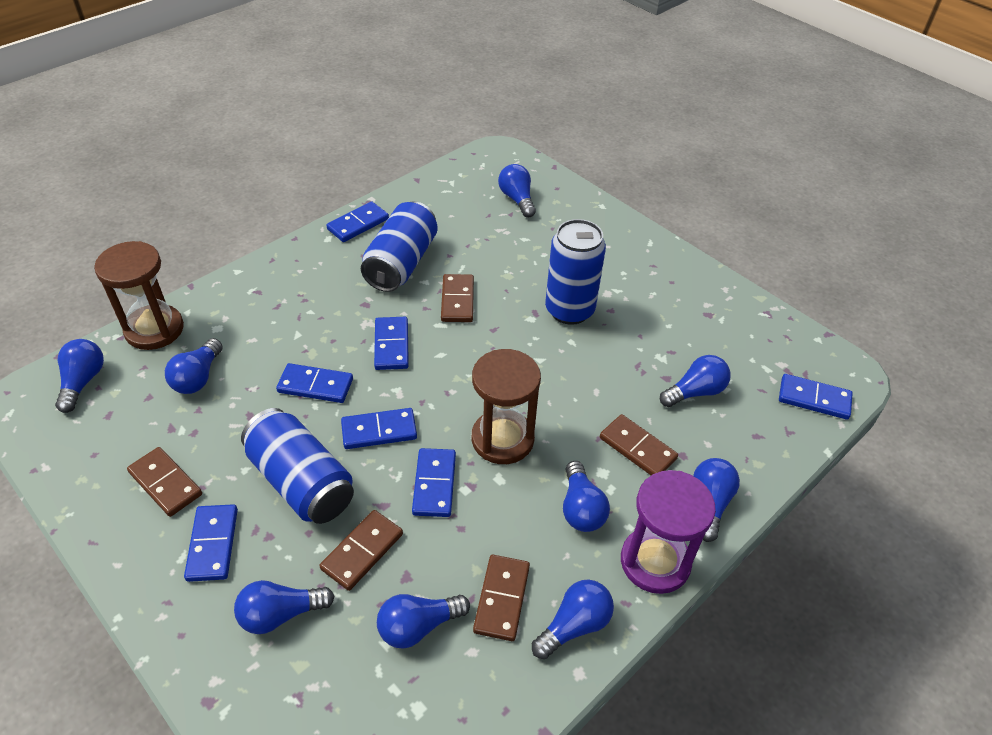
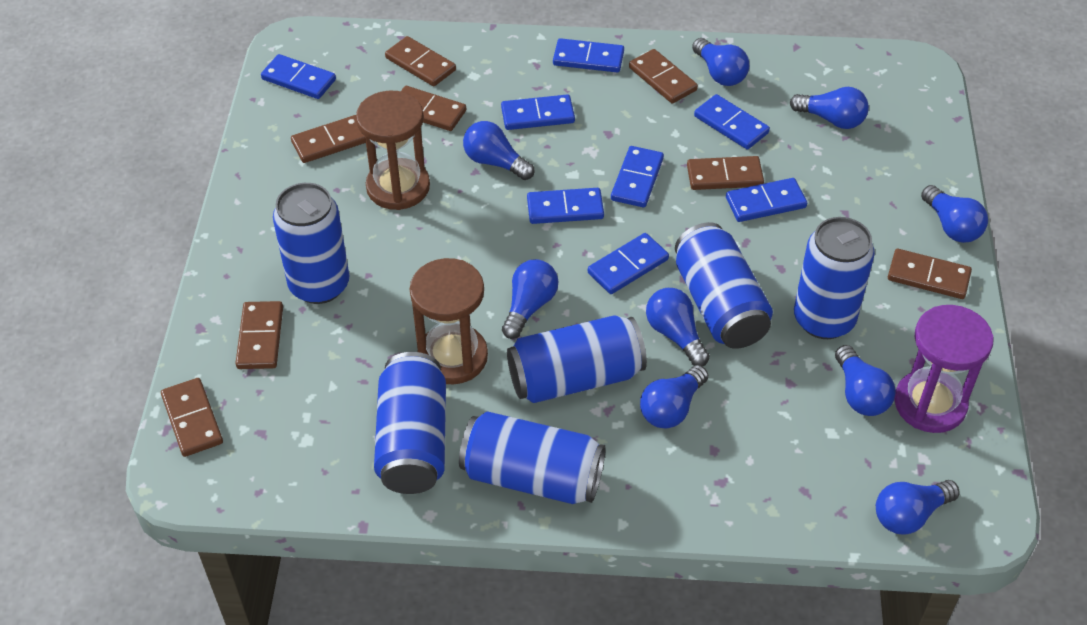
blue can: [241,408,354,524] [361,201,438,292] [545,219,606,325] = 3 -> [273,183,350,304] [374,352,446,494] [459,411,606,504] [507,315,647,403] [675,222,773,349] [794,217,875,339] = 6
blue domino: [184,504,238,582] [276,363,353,403] [326,202,389,242] [341,408,417,449] [374,317,409,370] [412,448,456,517] [779,374,853,420] = 7 -> [261,54,336,99] [501,94,575,130] [527,188,604,224] [553,38,624,73] [588,233,669,294] [611,146,664,208] [694,94,770,149] [726,178,807,222] = 8
brown domino: [127,447,202,517] [319,510,403,591] [441,274,474,322] [473,555,530,641] [600,414,678,475] = 5 -> [161,378,223,457] [235,301,283,369] [291,115,366,163] [385,36,456,86] [401,86,466,131] [629,49,698,103] [687,156,764,190] [888,249,972,299] = 8

